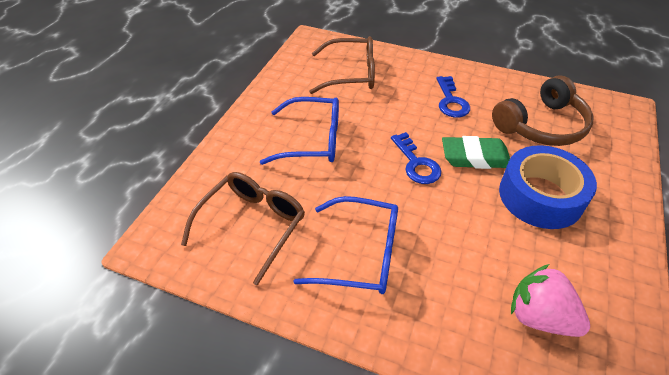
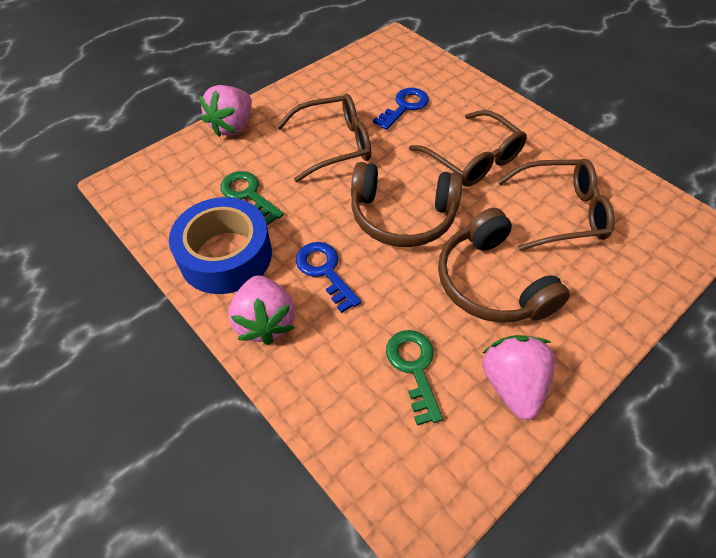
blue glasses: [260,97,339,165] [293,196,398,294] = 2 -> none = 0
brown glasses: [181,172,305,286] [309,36,375,94] = 2 -> [276,93,371,182] [409,110,527,187] [497,159,614,251] = 3
brown headphones: [492,75,593,146] = 1 -> [351,162,463,247] [438,208,570,323] = 2
green eraser: [442,136,510,169] = 1 -> none = 0
green key: none = 0 -> [220,171,284,225] [386,330,443,425] = 2
pink strawberry: [511,264,590,337] = 1 -> [199,85,252,137] [228,275,295,345] [482,335,555,420] = 3

